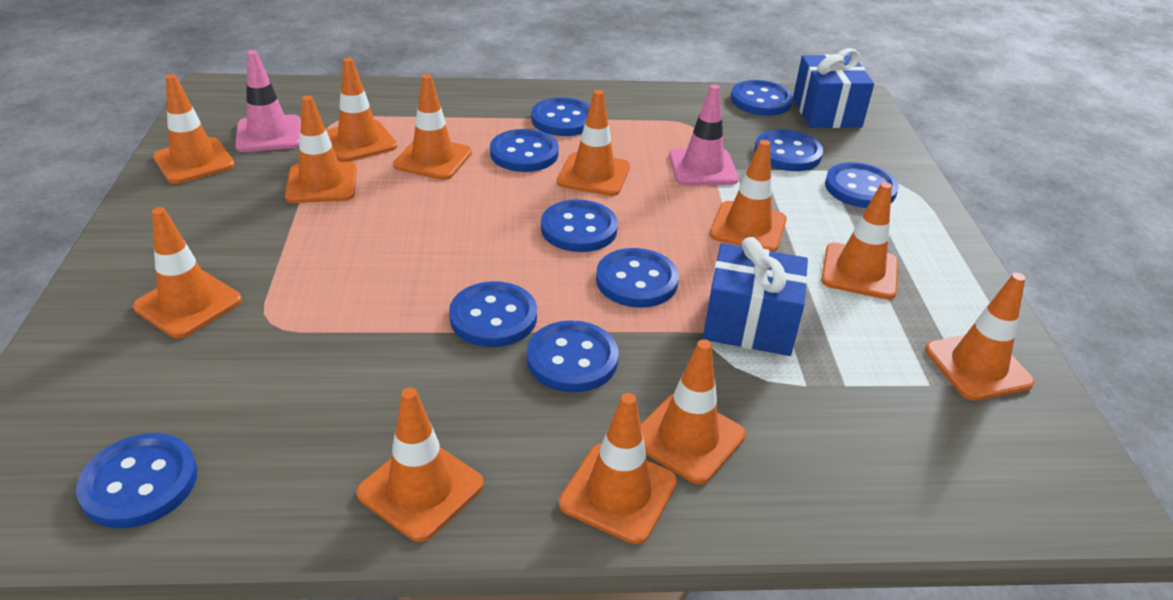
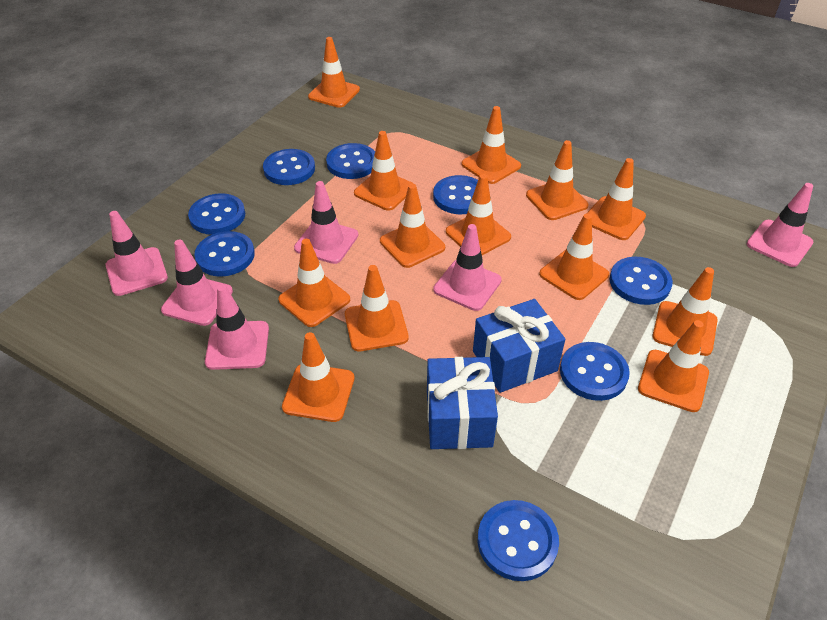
blue button: [76,433,197,528] [449,281,537,347] [490,129,559,172] [527,320,619,392] [531,97,590,136] [541,199,618,252] [596,248,679,308] [731,80,793,116] [754,129,823,171] [825,162,899,208] = 10 -> [188,193,245,235] [194,231,255,277] [263,149,315,185] [326,143,375,179] [433,175,478,214] [478,500,559,581] [560,342,630,401] [610,256,673,305] = 8
orange traffic cone: [133,207,242,338] [153,74,235,184] [285,95,357,203] [326,58,397,162] [356,388,484,542] [393,74,472,180] [557,90,630,196] [559,393,677,544] [640,339,746,484] [710,140,787,252] [821,182,898,300] [925,273,1035,401] = 12 -> [278,239,350,327] [282,332,355,422] [308,37,360,108] [345,265,408,351] [354,131,414,211] [380,184,445,268] [446,174,511,255] [462,106,521,184] [526,140,589,220] [539,214,609,300] [586,158,646,240] [638,320,709,412] [653,267,718,356] = 13
pink traffic cone: [235,50,301,152] [669,84,739,185] = 2 -> [106,211,168,296] [161,240,233,326] [205,284,269,370] [294,181,358,264] [433,224,502,311] [747,183,813,267] = 6

